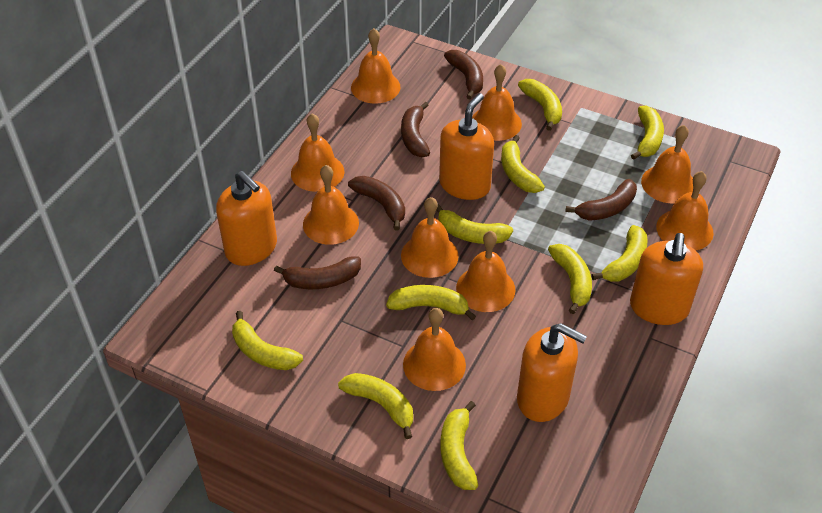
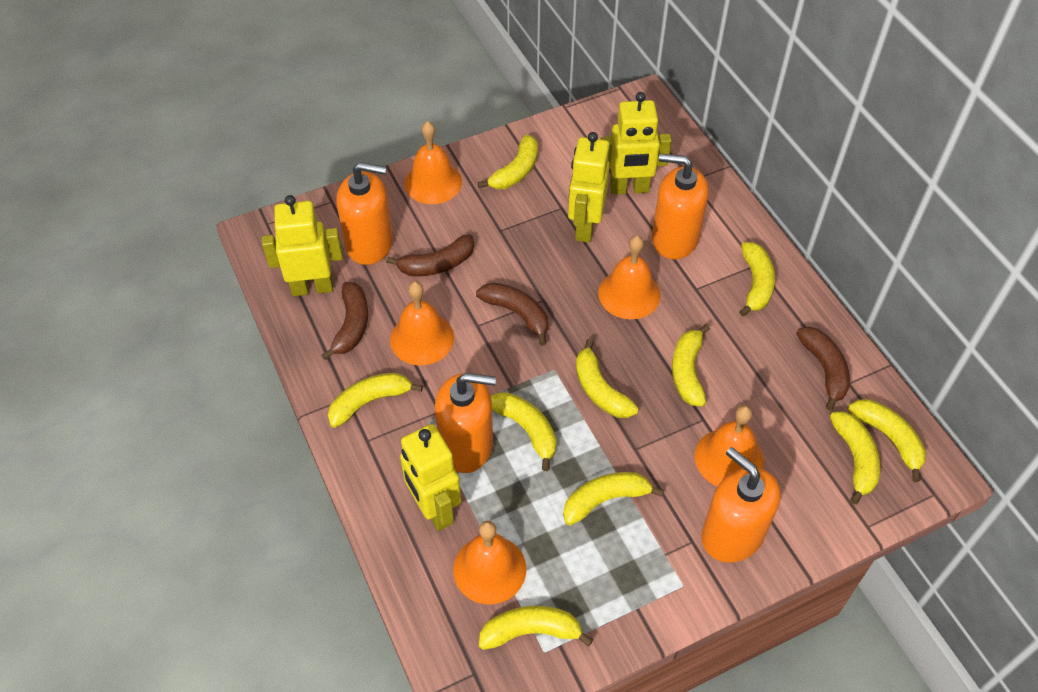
brown banana: [274,256,361,289] [348,176,405,230] [401,102,430,157] [444,50,483,99] [565,179,637,221] = 5 -> [322,282,368,360] [386,234,474,276] [476,283,548,346] [796,327,850,411] = 4
orange bell: [291,113,344,192] [303,165,359,245] [351,28,401,104] [401,197,459,278] [403,308,466,391] [456,231,515,312] [472,64,522,141] [641,125,693,204] [656,171,714,250] = 9 -> [390,281,454,366] [404,121,462,204] [453,521,526,604] [598,236,661,319] [695,405,764,487] = 5
yellow robot: none = 0 -> [262,195,343,296] [400,424,461,531] [568,132,610,243] [600,92,672,194] = 4

